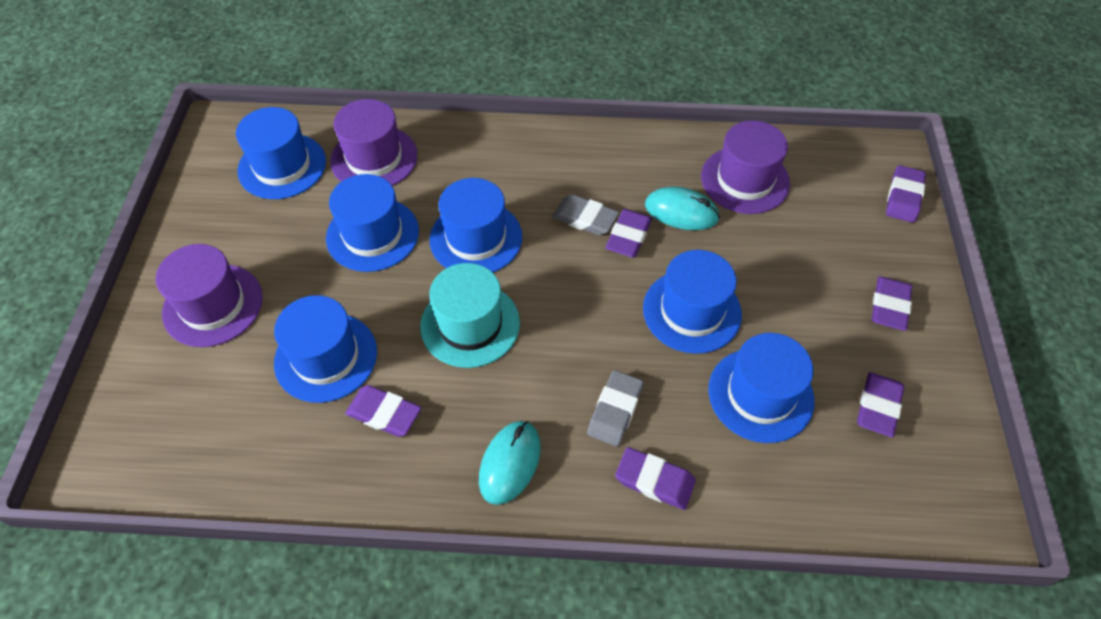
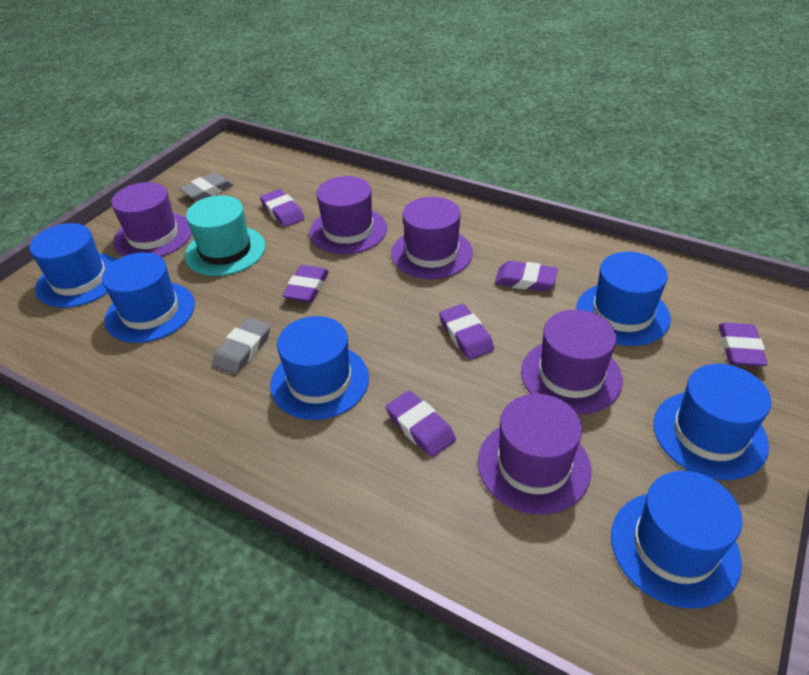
purple hat: [156,244,263,347] [330,99,418,186] [701,120,790,214] = 3 -> [111,182,192,257] [309,176,387,254] [391,197,473,279] [478,394,591,515] [521,310,623,414] = 5
turquoise mouse: [479,421,541,505] [645,187,720,230] = 2 -> none = 0

